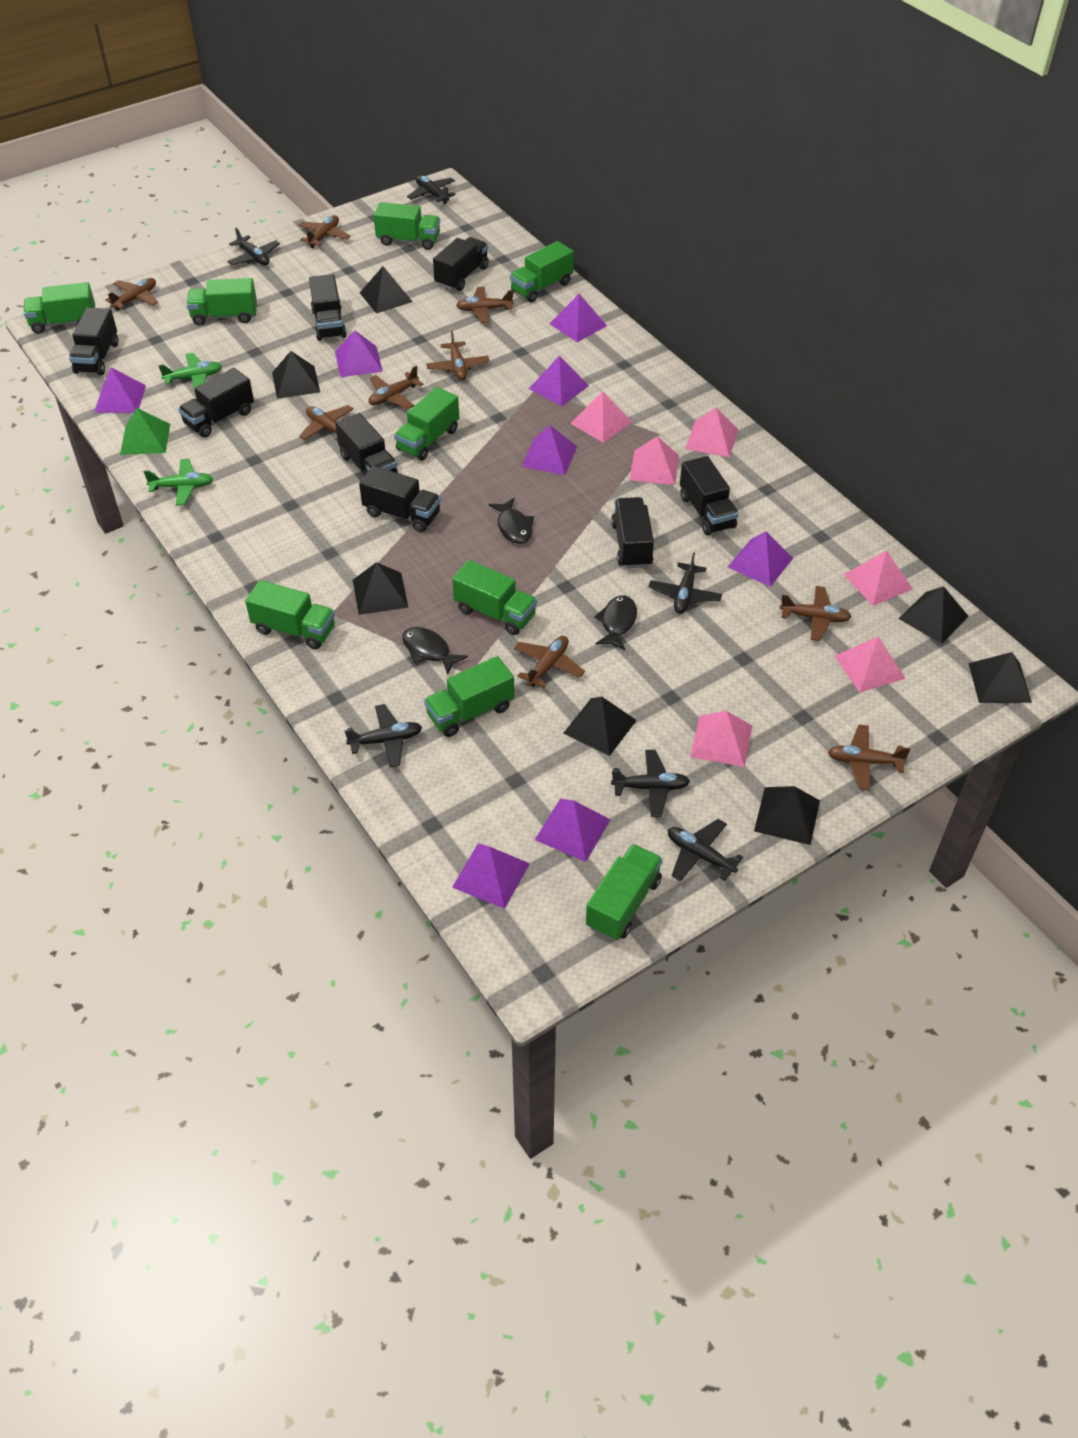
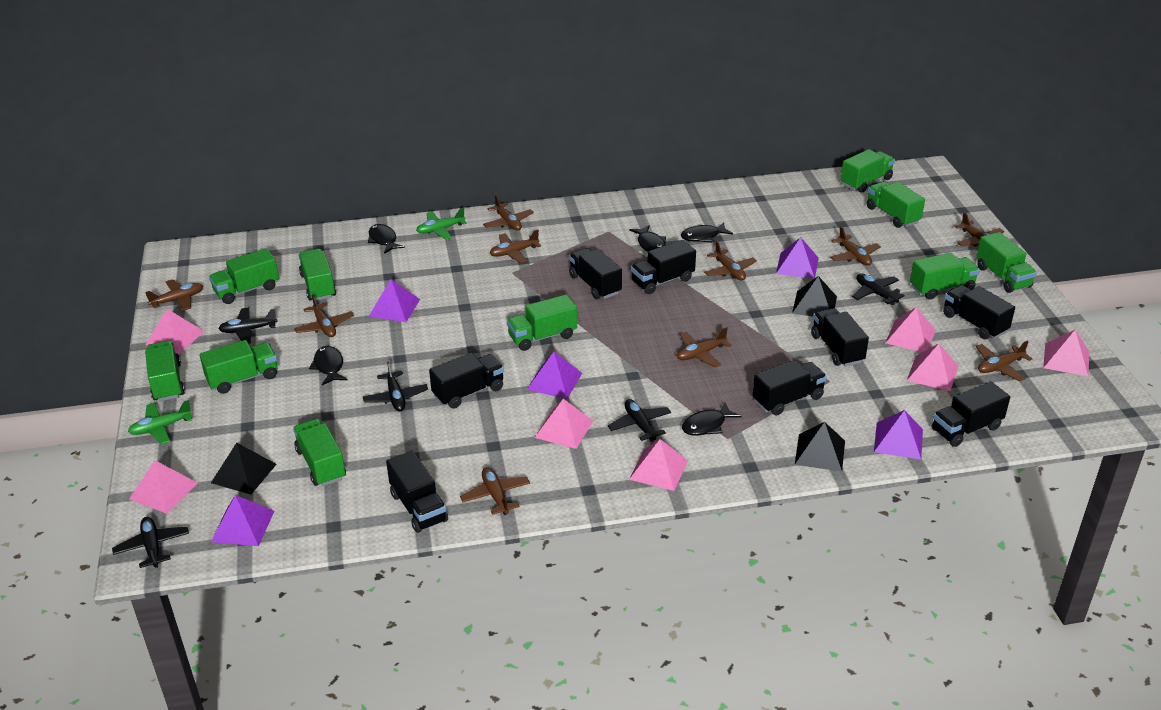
black fish: [402,627,468,675] [489,498,534,544] [594,596,637,650] = 3 -> [309,346,347,385] [368,224,405,254] [629,225,666,252] [681,222,733,243] [682,402,741,436] = 5
black plane: [227,228,280,265] [344,704,422,767] [407,175,456,204] [611,750,690,817] [648,552,722,614] [668,819,743,882] = 6 -> [112,517,189,568] [218,307,278,344] [363,361,428,412] [608,399,671,442] [852,273,905,305] = 5
black pyramid: [272,351,320,399] [353,562,408,615] [360,266,413,313] [564,696,637,756] [754,786,820,845] [899,586,969,644] [968,652,1032,703] = 7 -> [211,443,276,495] [792,276,837,317] [795,422,845,472] = 3
brown plane: [105,278,158,310] [298,215,350,248] [299,405,354,441] [368,366,424,409] [426,330,489,380] [456,287,514,323] [514,636,585,688] [780,586,852,641] [828,725,910,790] = 9 -> [145,279,203,311] [294,294,354,337] [460,467,530,515] [483,195,534,230] [490,230,541,263] [677,327,732,368] [704,241,757,280] [830,227,881,266] [955,212,1004,247] [976,340,1032,381] = 10
green pyramid: [120,408,170,455] = 1 -> none = 0
green truck: [24,282,95,334] [187,278,257,325] [245,580,335,649] [374,202,440,250] [394,387,459,461] [424,656,515,737] [452,560,537,635] [510,241,574,302] [586,844,663,940] = 9 -> [145,341,185,401] [199,340,278,394] [209,248,279,304] [293,419,346,486] [299,249,336,301] [507,294,577,351] [841,149,895,193] [867,181,925,228] [910,253,980,300] [976,232,1037,293] = 10
pink pyramid: [570,391,632,443] [629,436,679,485] [685,408,738,457] [690,711,752,767] [835,636,906,693] [844,550,913,606] = 6 -> [129,460,198,514] [145,309,204,355] [534,399,593,449] [629,439,688,491] [885,307,936,352] [907,343,959,391] [1043,330,1089,376] = 7
purple pyramid: [94,367,146,413] [335,330,383,377] [452,843,530,909] [521,425,577,475] [529,356,589,407] [535,799,611,862] [550,294,607,342] [728,531,793,587] = 8 -> [211,495,274,546] [368,279,420,322] [527,352,582,399] [776,237,819,279] [874,410,923,459] = 5

